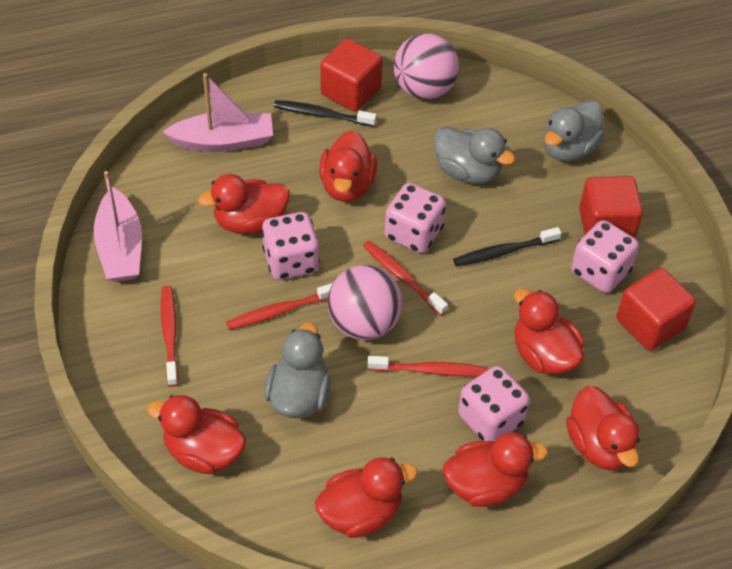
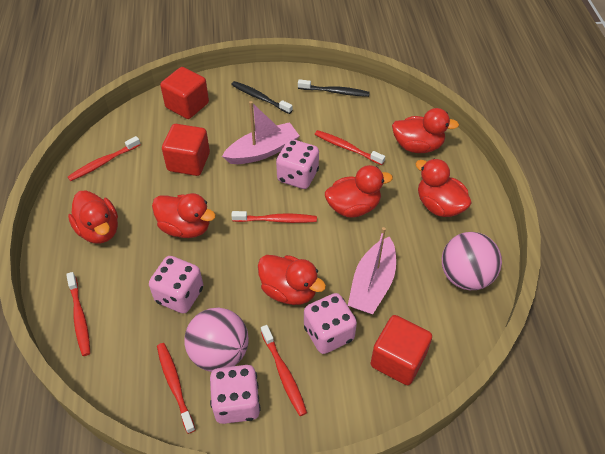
grey duck: [264,323,331,418] [434,126,515,184] [544,100,605,162] = 3 -> none = 0
red duck: [147,395,246,474] [198,174,290,234] [315,457,418,538] [319,130,377,202] [443,432,548,507] [514,289,585,375] [566,386,640,471] = 7 -> [68,190,118,243] [152,193,216,238] [258,255,326,305] [325,165,393,218] [392,108,459,153] [415,158,472,217] = 6
red toothbrush: [161,286,178,387] [226,283,333,330] [363,241,448,315] [367,356,488,377] = 4 -> [66,272,90,356] [68,136,141,181] [157,343,196,434] [231,211,317,223] [261,325,307,416] [315,130,385,165] = 6

